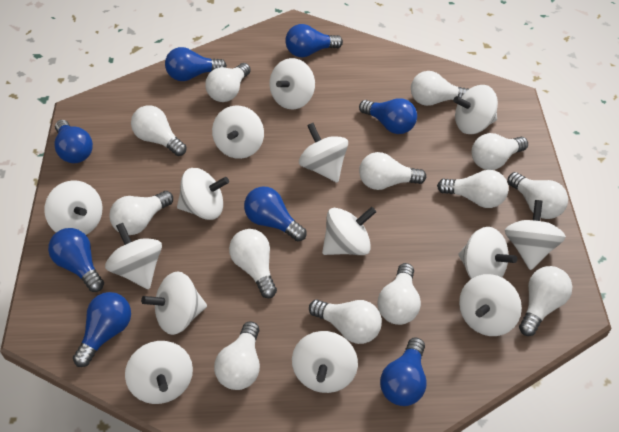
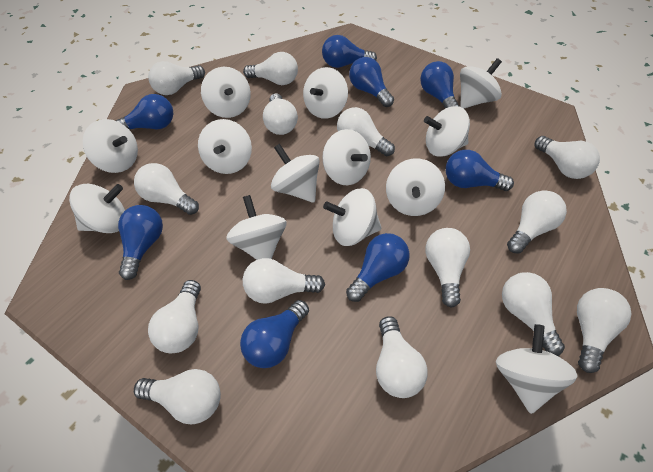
white light bulb: [109,191,173,235] [131,105,187,156] [205,63,251,102] [214,321,260,390] [229,229,277,298] [309,300,382,344] [359,152,426,190] [378,263,421,325] [411,71,469,106] [437,170,509,208] [472,133,528,170] [507,172,568,219] [519,266,573,336] = 13 -> [134,163,199,215] [134,369,221,424] [148,61,205,95] [148,280,201,353] [243,52,298,85] [243,258,325,304] [263,93,298,135] [337,107,395,156] [376,316,428,398] [426,228,470,308] [502,272,565,356] [507,190,567,253] [535,136,600,179] [577,288,632,373] = 14
white spinning top: [44,180,102,235] [105,223,162,289] [125,341,193,404] [141,271,207,335] [177,168,229,220] [212,106,264,159] [269,58,315,109] [292,331,358,393] [299,123,348,183] [322,207,376,255] [453,85,498,134] [458,227,517,279] [459,274,522,336] [505,200,566,270] = 14 -> [69,184,125,233] [83,119,138,173] [198,119,252,174] [201,67,251,118] [226,195,287,260] [271,144,320,203] [303,67,348,119] [322,129,371,185] [323,188,382,246] [386,159,445,216] [424,106,470,157] [460,58,502,109] [496,324,578,414] = 13

